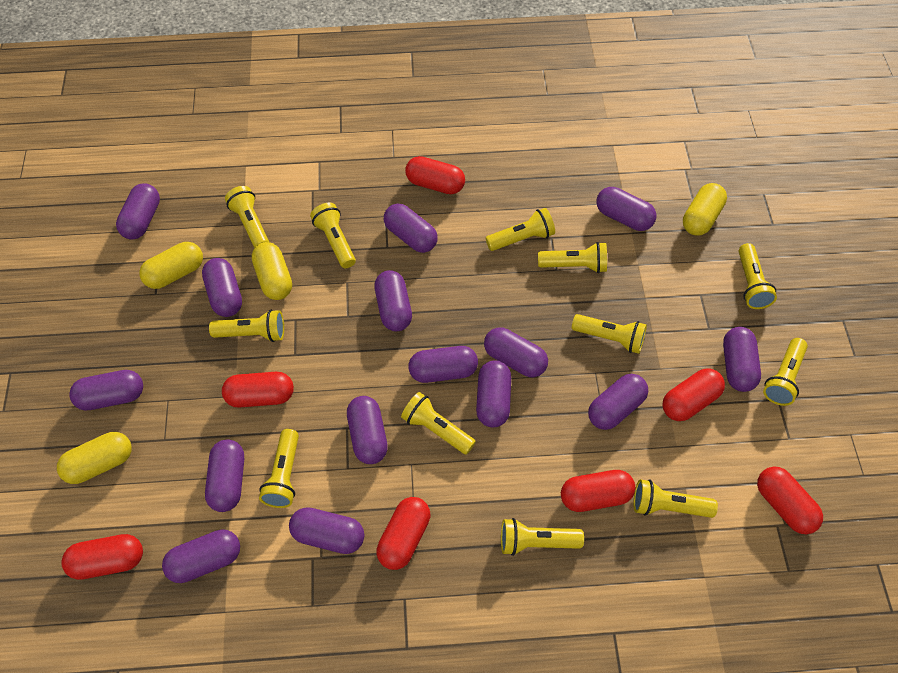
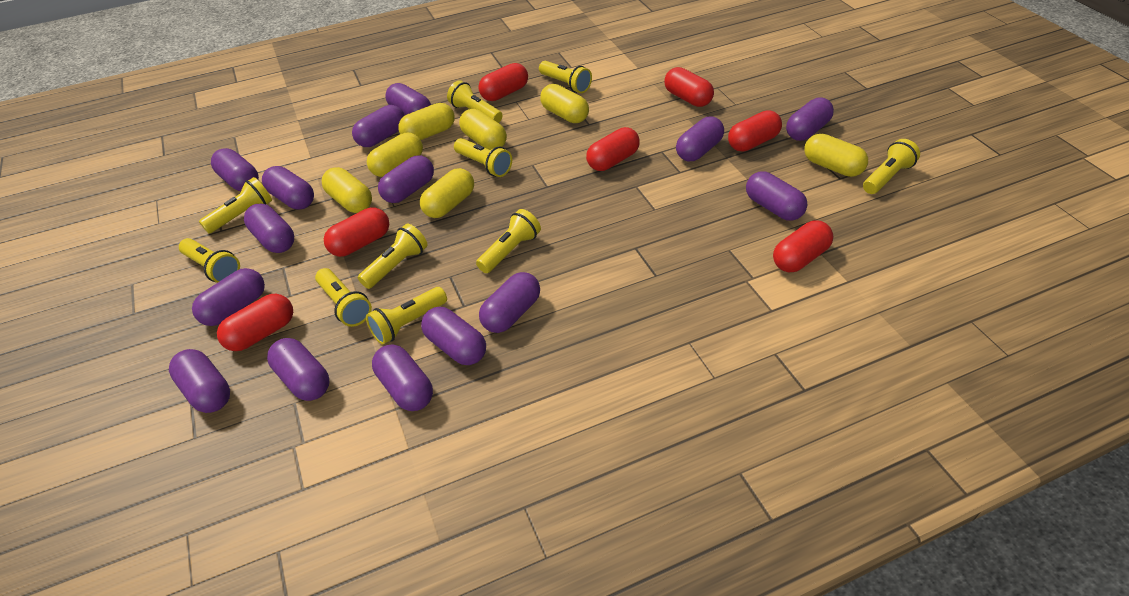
yellow capsule: [57,432,132,484] [139,242,203,289] [252,242,292,300] [683,183,727,236] = 4 -> [322,167,372,213] [367,133,423,177] [398,103,455,140] [420,168,474,218] [459,109,507,150] [540,84,589,123] [804,134,868,177] = 7
yellow flashlight: [209,310,284,342] [225,186,269,248] [259,429,299,508] [310,203,356,268] [401,392,476,455] [486,208,555,251] [501,518,584,556] [538,242,607,273] [572,314,647,354] [634,479,718,518] [739,243,777,309] [763,338,808,406] = 12 -> [179,238,240,283] [199,177,272,234] [315,268,372,327] [358,223,428,289] [366,287,447,345] [447,80,503,123] [454,138,512,177] [476,209,541,273] [539,61,592,93] [863,139,920,194] = 10

